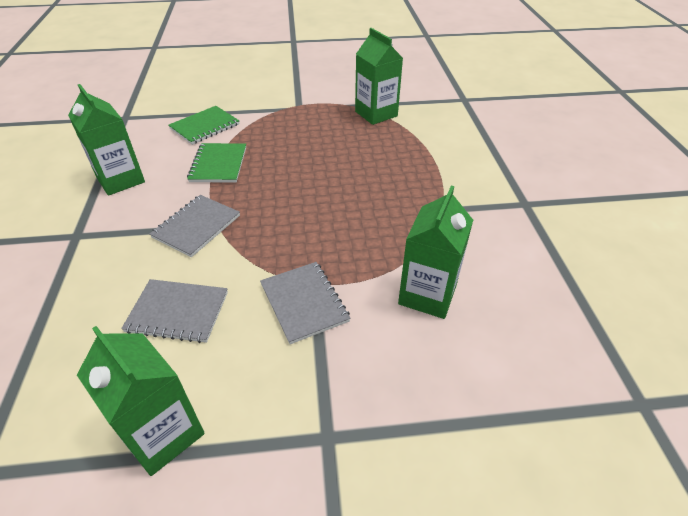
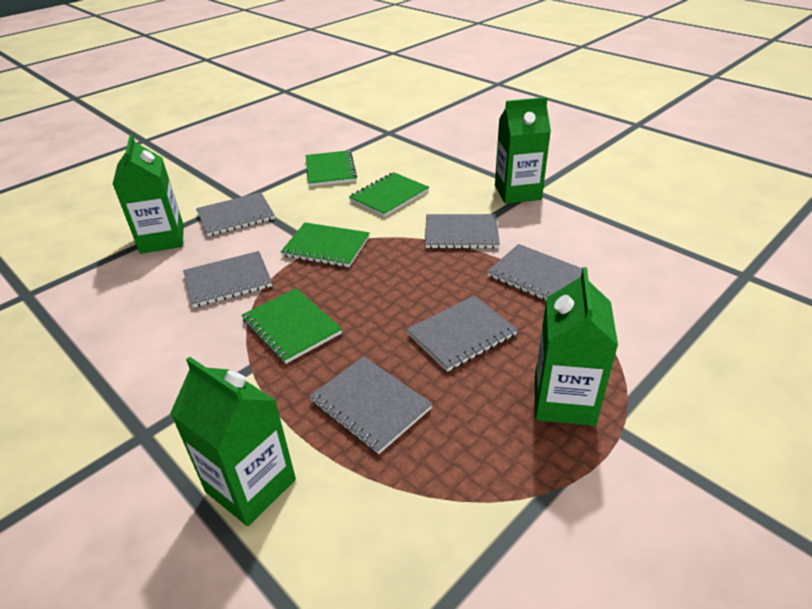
green notebook: [169,106,240,145] [187,143,246,183] = 2 -> [242,288,342,364] [281,223,370,267] [305,150,357,187] [349,172,429,217] = 4
grey notebook: [121,279,228,343] [150,195,240,257] [260,262,350,344] = 3 -> [183,251,272,308] [196,192,275,236] [309,356,433,454] [406,296,518,372] [425,214,500,249] [487,244,588,300] = 6

